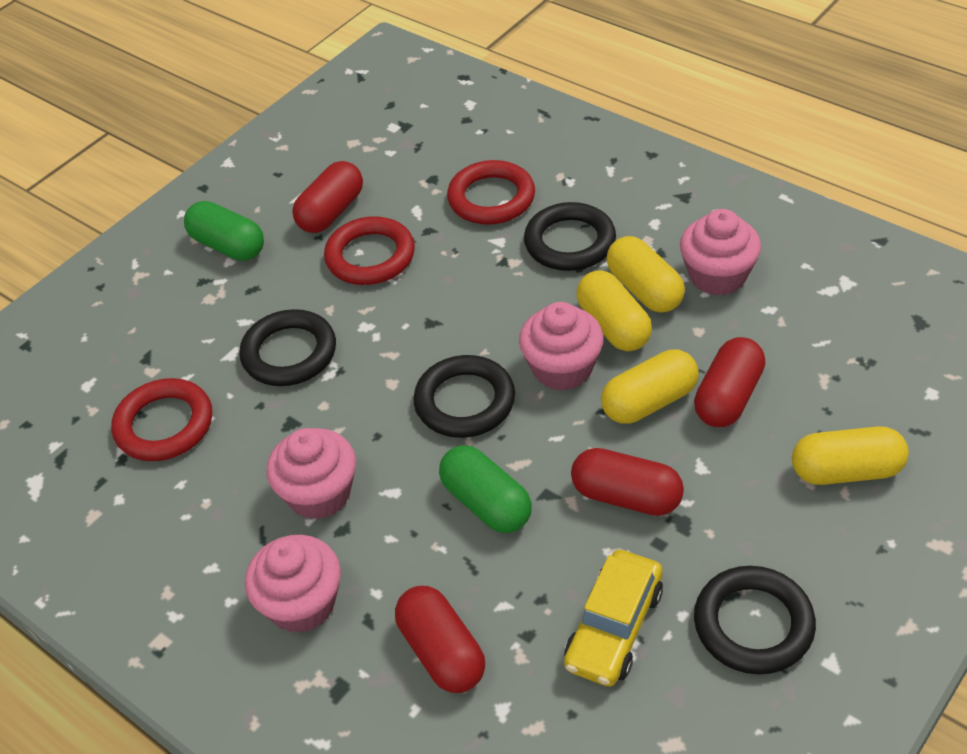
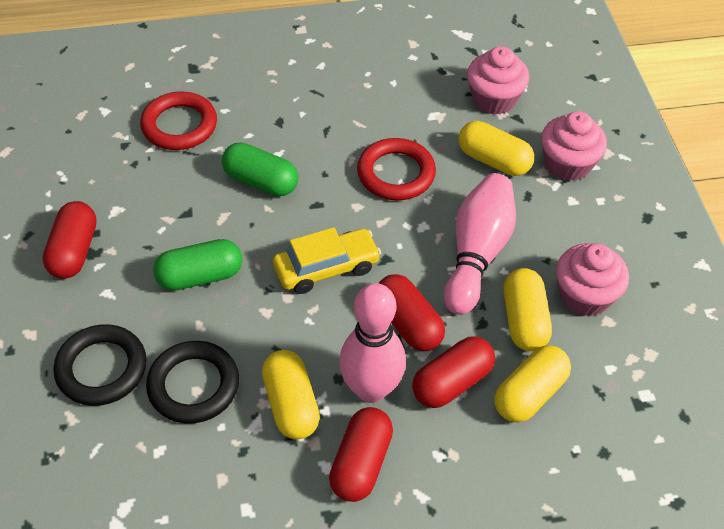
black ring: [239,309,336,386] [413,355,515,438] [524,202,616,271] [694,566,816,675] = 4 -> [53,324,146,406] [146,341,239,424] = 2
pink bowling pin: none = 0 -> [339,283,406,403] [444,173,516,315] = 2
pink cupcake: [245,535,341,633] [267,428,356,519] [519,302,604,391] [680,209,761,296] = 4 -> [467,46,530,115] [541,111,607,181] [556,243,629,317] = 3
red ring: [111,378,212,461] [324,216,415,285] [447,160,535,225] = 3 -> [140,91,217,150] [357,138,436,200] = 2

